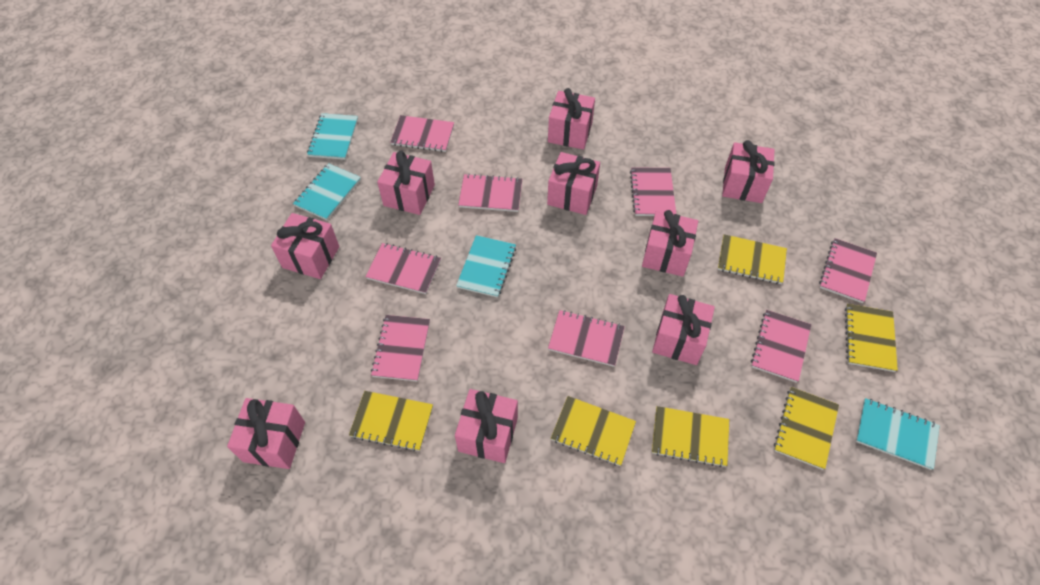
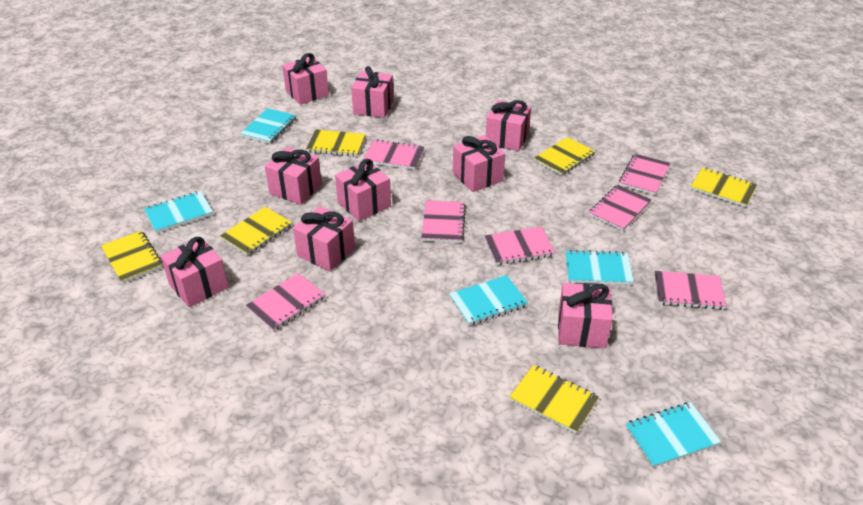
pink notebook: [365,243,441,294] [371,315,430,382] [390,115,454,152] [458,174,522,212] [548,310,625,367] [630,167,676,216] [751,310,811,383] [819,238,877,303] = 8 -> [246,273,326,331] [363,139,424,170] [421,200,466,243] [485,227,556,265] [589,185,652,231] [619,154,670,195] [654,271,727,310] = 7
turquoise notebook: [293,163,361,220] [307,113,358,160] [456,235,516,298] [856,398,940,470] = 4 -> [144,191,213,233] [240,108,296,144] [449,275,528,326] [565,250,634,285] [625,402,721,468] = 5

